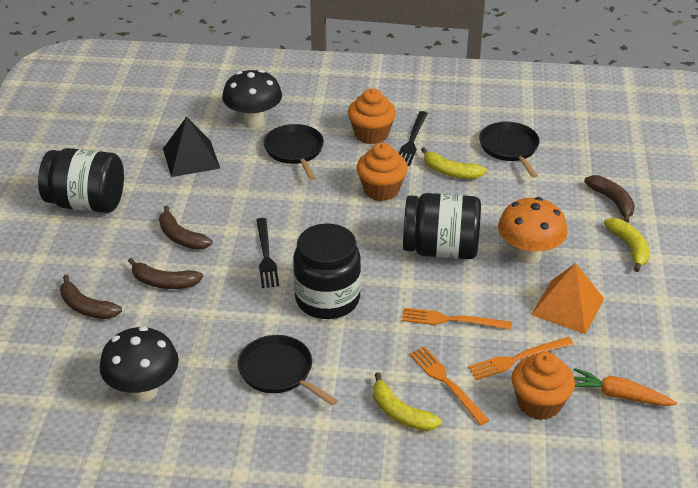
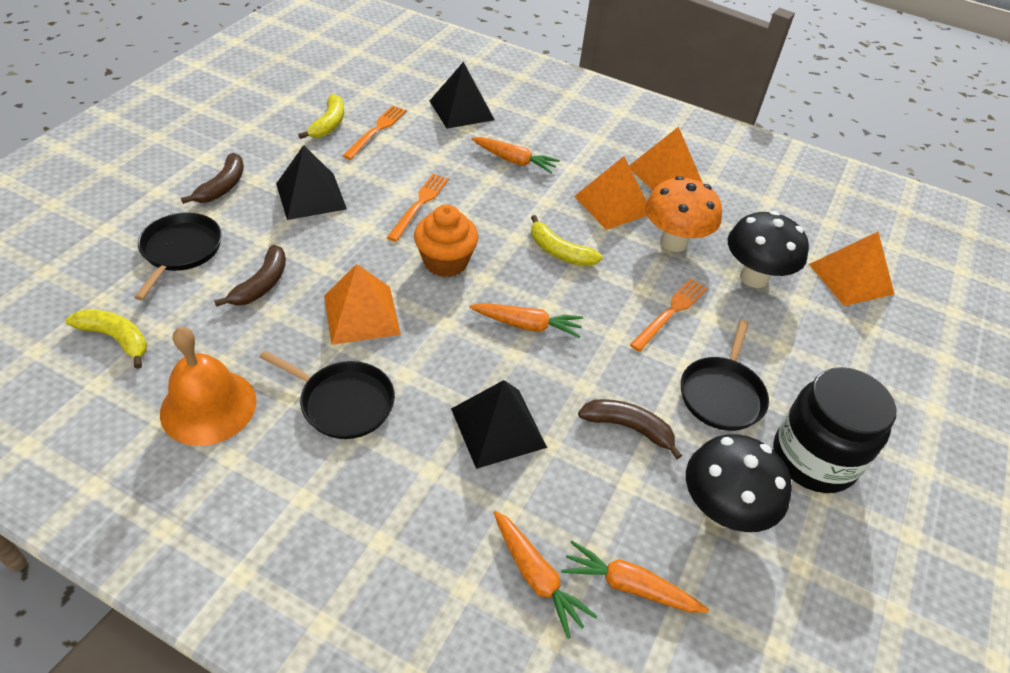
black fork: [256,218,279,288] [399,111,428,166] = 2 -> none = 0
black jar: [38,148,124,213] [293,223,361,319] [403,193,481,259] = 3 -> [773,367,896,493] = 1
black pyramid: [163,116,220,177] = 1 -> [276,145,347,220] [430,62,495,129] [451,380,547,469] = 3
brown banana: [60,275,122,319] [128,258,203,289] [159,206,212,250] [584,175,635,223] = 4 -> [181,153,244,204] [214,245,286,307] [578,399,682,459] = 3
orange bell: none = 0 -> [160,327,256,446] = 1
orange carrot: [573,368,677,406] = 1 -> [469,303,583,338] [471,137,560,173] [494,510,598,639] [561,541,709,613] = 4
orange cupcake: [348,88,396,144] [356,143,408,201] [512,352,575,420] = 3 -> [414,205,478,277] = 1
orange pyramid: [531,263,604,334] = 1 -> [324,264,401,345] [574,156,647,230] [629,127,703,191] [809,232,894,306] = 4

